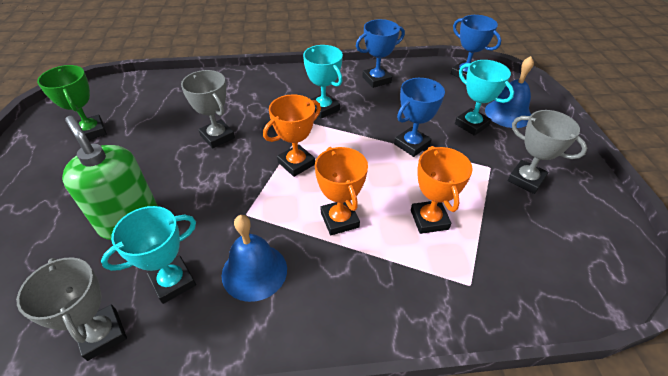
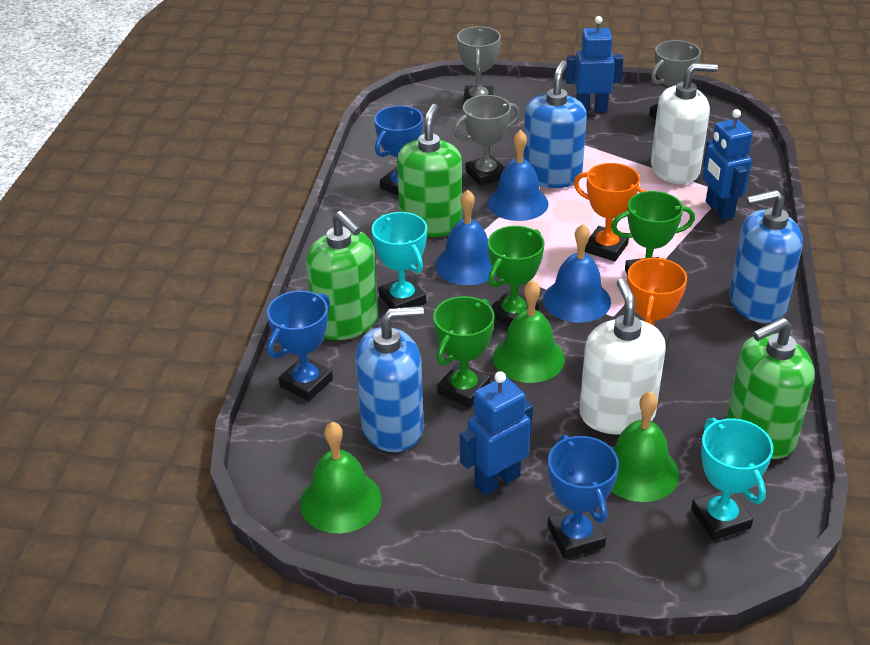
blue bell: [222,215,287,302] [485,56,534,128] = 2 -> [435,189,496,285] [487,130,549,221] [543,224,611,323] = 3
blue robot: none = 0 -> [460,371,533,496] [566,16,623,113] [703,109,753,220] = 3
blue soap dispenser: none = 0 -> [355,306,424,452] [523,60,587,188] [729,190,803,323] = 3
green bell: none = 0 -> [300,422,382,533] [493,280,565,383] [611,391,679,502] = 3
green soap dispenser: [62,116,158,240] = 1 -> [306,211,378,340] [397,104,462,237] [726,317,815,459] = 3
green trophy: [37,65,107,140] = 1 -> [433,296,495,408] [488,226,544,326] [611,191,695,274] = 3
orange trophy: [263,94,321,177] [315,147,368,235] [411,146,473,234] = 3 -> [574,163,645,261] [627,258,687,358] = 2
turquoise trophy: [101,206,196,304] [303,45,343,119] [455,60,514,136] = 3 -> [372,212,427,308] [691,418,773,540] = 2
white soap dispenser: none = 0 -> [579,278,666,435] [651,63,718,184] = 2

